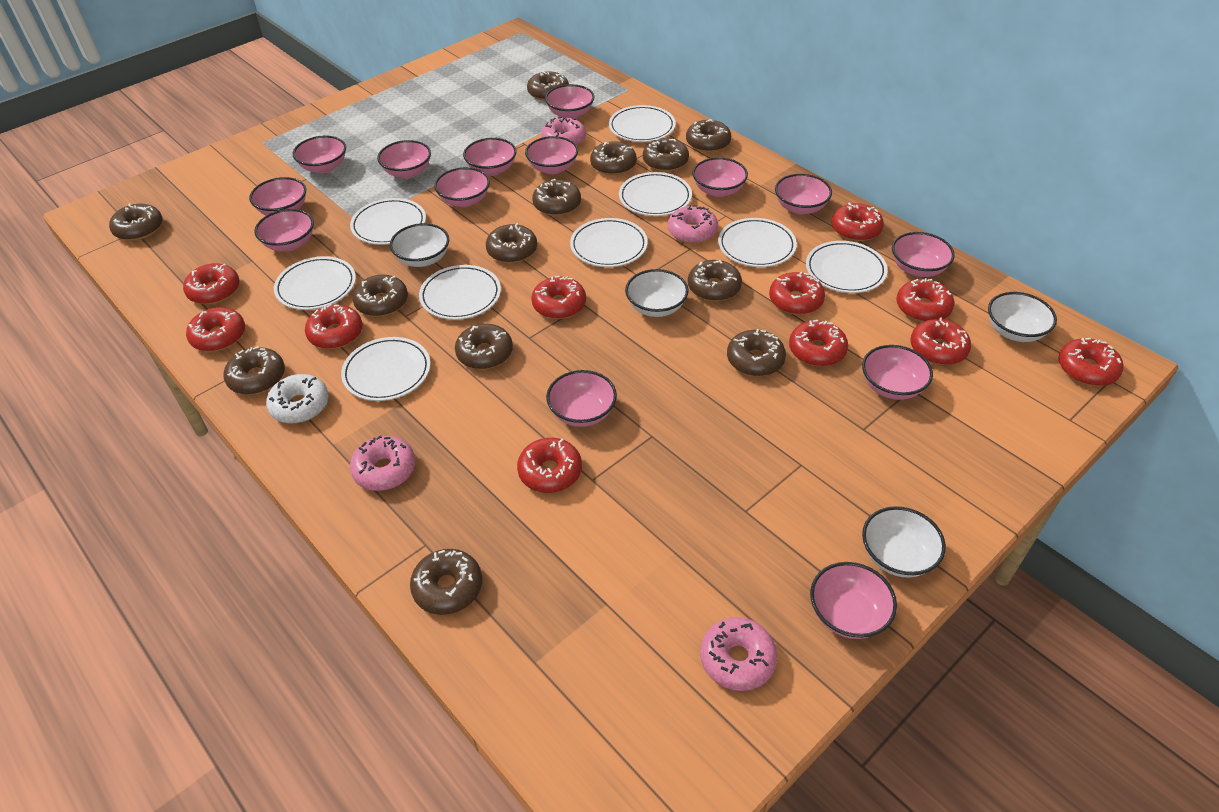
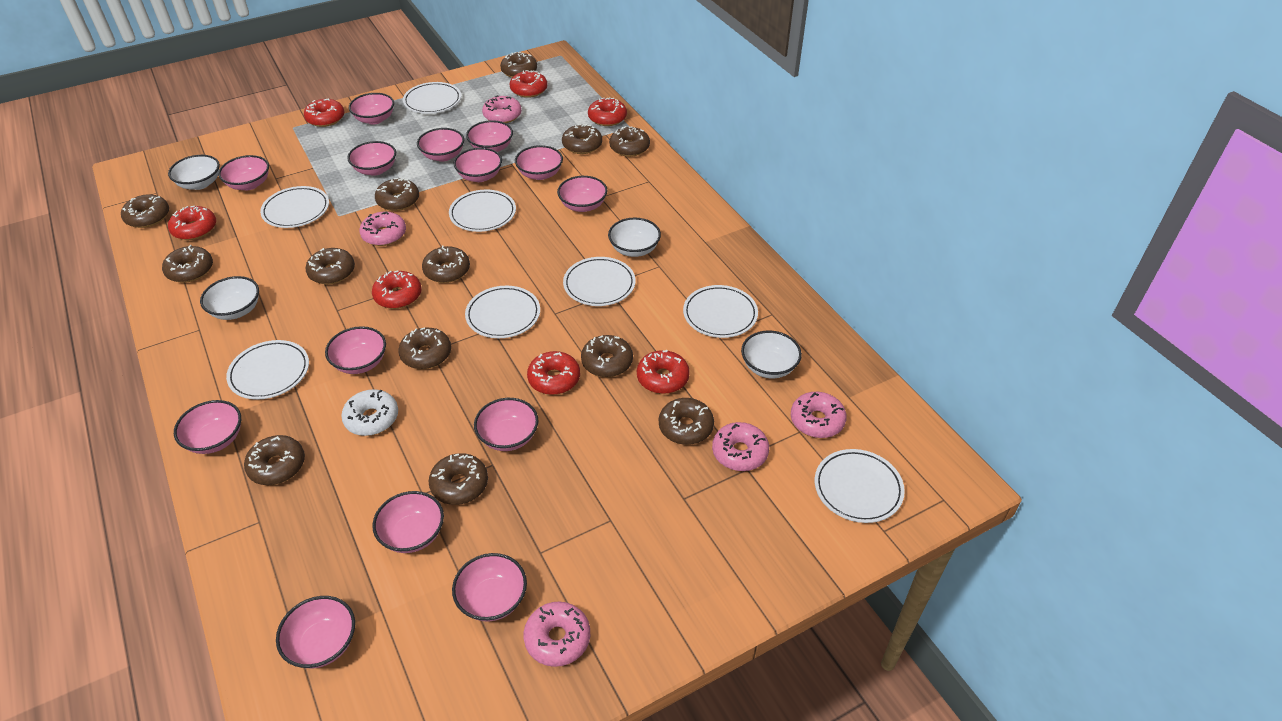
pink donut: [350,435,416,491] [541,117,586,146] [668,205,718,244] [700,617,777,691] = 4 -> [359,211,406,246] [482,95,522,123] [524,601,590,667] [712,422,769,471] [791,392,847,438] = 5
red donut: [183,263,240,304] [186,307,245,351] [305,304,362,349] [517,438,582,493] [531,276,586,319] [769,272,825,315] [789,320,848,366] [832,202,884,241] [896,278,954,322] [910,317,971,365] [1059,338,1123,386] = 11 -> [168,206,216,240] [304,98,345,127] [372,271,422,309] [510,70,547,98] [527,351,580,395] [588,97,627,126] [637,350,690,394] = 7
white plate: [274,256,356,310] [341,337,431,401] [350,198,426,245] [419,265,501,320] [570,218,648,267] [609,105,676,142] [619,172,692,216] [718,218,797,267] [806,241,888,293] = 9 -> [226,340,309,400] [260,186,329,228] [403,82,461,114] [449,189,516,232] [465,286,540,338] [563,257,635,306] [683,285,758,338] [815,449,905,523] = 8

